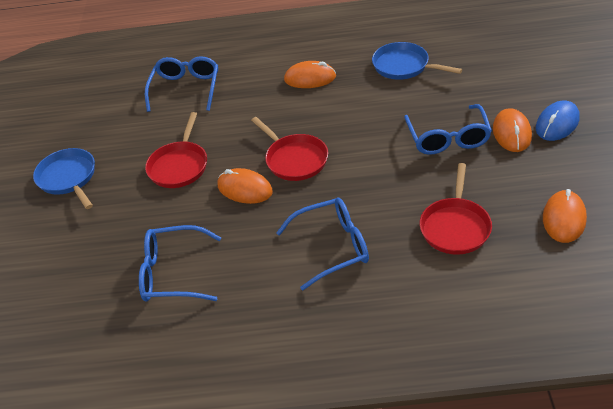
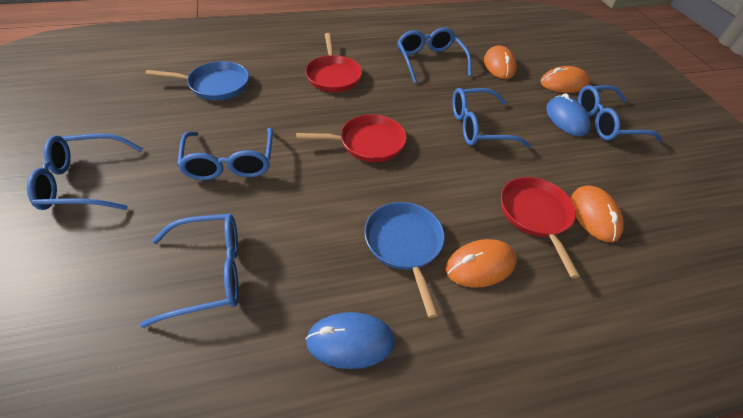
blue glasses: [139,225,221,302] [145,56,218,112] [276,198,369,291] [404,104,492,155] = 4 -> [27,133,143,210] [140,214,239,328] [177,128,273,180] [397,27,472,83] [452,88,531,148] [578,85,662,142] = 6
blue mouse: [536,100,580,141] = 1 -> [306,312,395,369] [546,93,590,136] = 2

